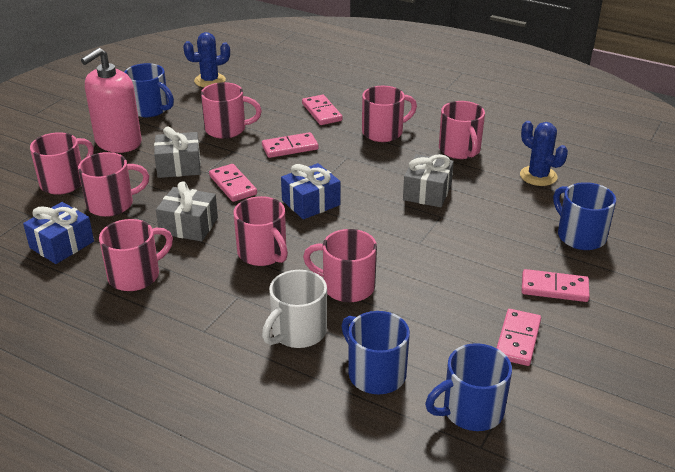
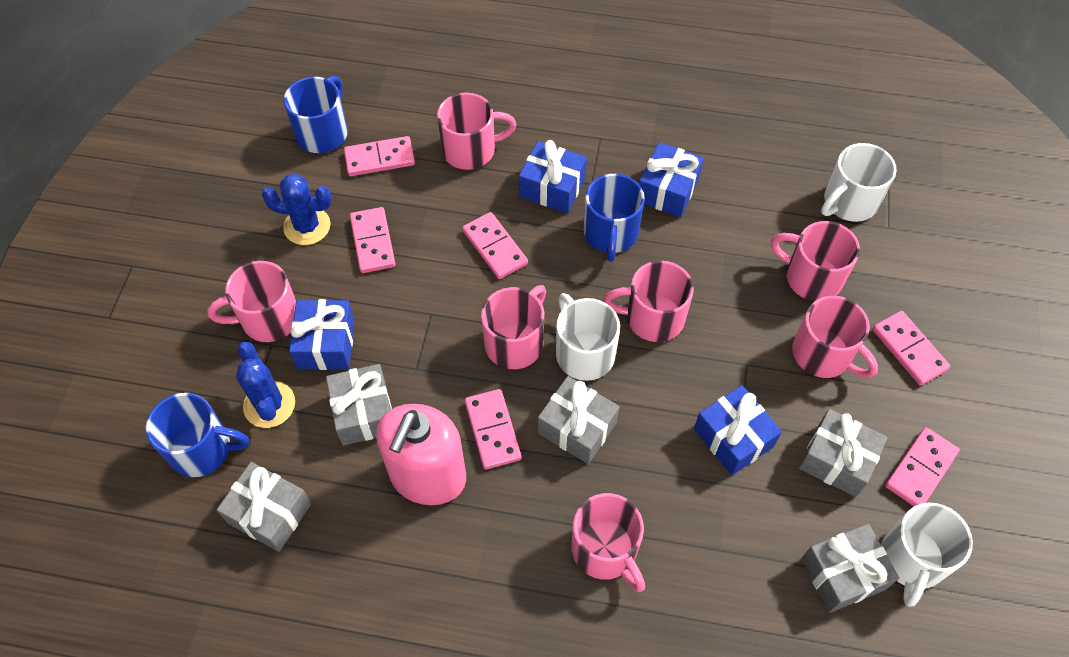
blue gift: [23,202,94,264] [281,163,341,219] = 2 -> [289,299,355,370] [519,140,587,213] [639,142,704,217] [694,385,782,475] = 4
blue mug: [124,63,174,117] [342,311,410,394] [425,343,512,431] [553,182,616,250] = 4 -> [146,393,249,477] [284,75,348,153] [584,174,645,262] = 3
grey gift: [154,126,201,178] [156,181,218,241] [403,154,454,207] = 3 -> [217,462,311,552] [326,364,392,446] [538,376,620,464] [799,409,888,497] [801,524,899,613] = 5
pink domino: [209,164,257,202] [262,132,319,158] [302,95,343,125] [497,309,541,366] [522,269,590,302] = 5 -> [344,136,415,176] [350,207,395,273] [463,212,528,279] [465,389,522,469] [873,311,950,386] [885,427,960,506] = 6
pink mug: [30,132,94,195] [78,152,149,217] [99,219,173,291] [201,82,262,139] [234,196,288,266] [303,229,377,302] [362,86,417,142] [439,101,485,159] = 8 -> [207,261,296,342] [437,93,517,170] [481,285,546,369] [571,493,645,592] [603,261,694,342] [771,221,860,301] [792,296,878,378] = 7
white mug: [262,270,327,348] = 1 -> [556,293,620,381] [821,143,897,222] [881,503,973,607] = 3

